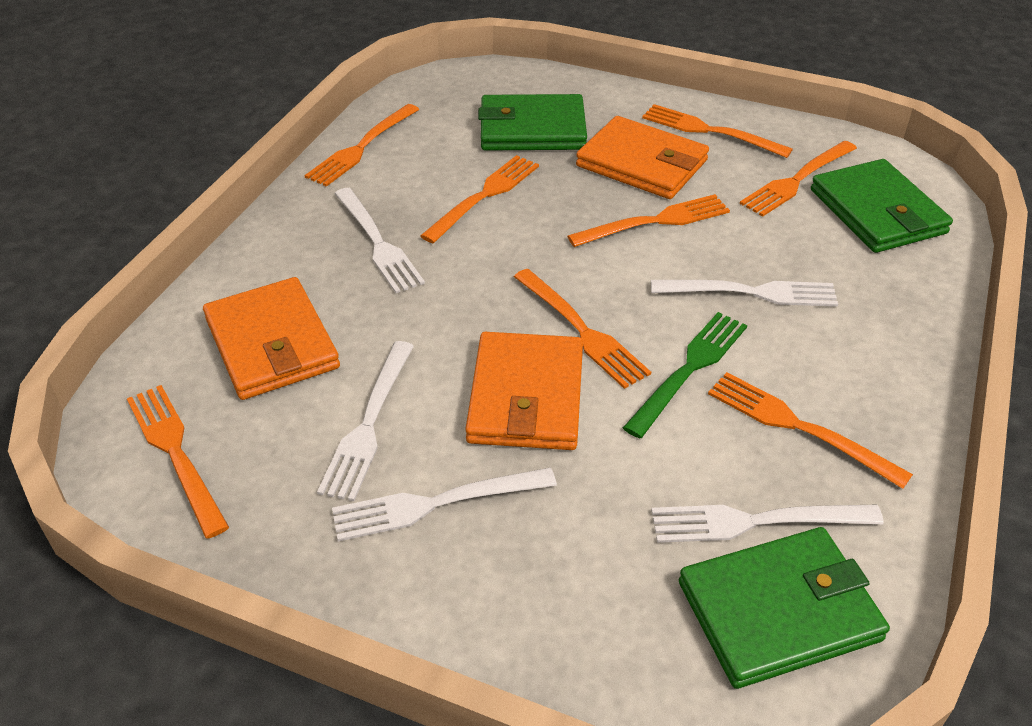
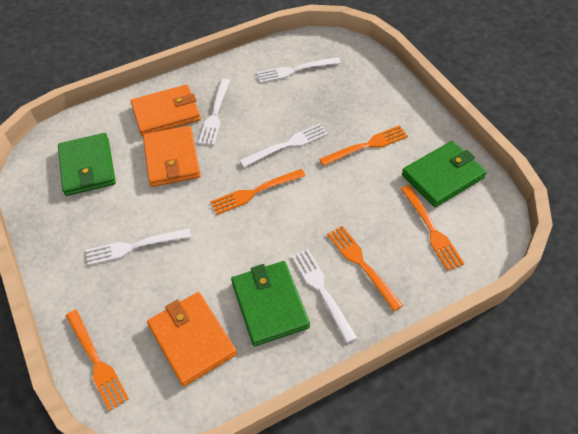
green fork: [623,312,747,438] = 1 -> none = 0
orange fork: [127,385,229,539] [305,104,419,187] [420,155,539,243] [514,269,651,389] [567,194,730,247] [642,104,793,158] [708,372,913,489] [740,141,857,217] = 8 -> [66,310,129,411] [210,169,306,215] [319,125,408,166] [327,226,403,311] [401,185,465,271] = 5

